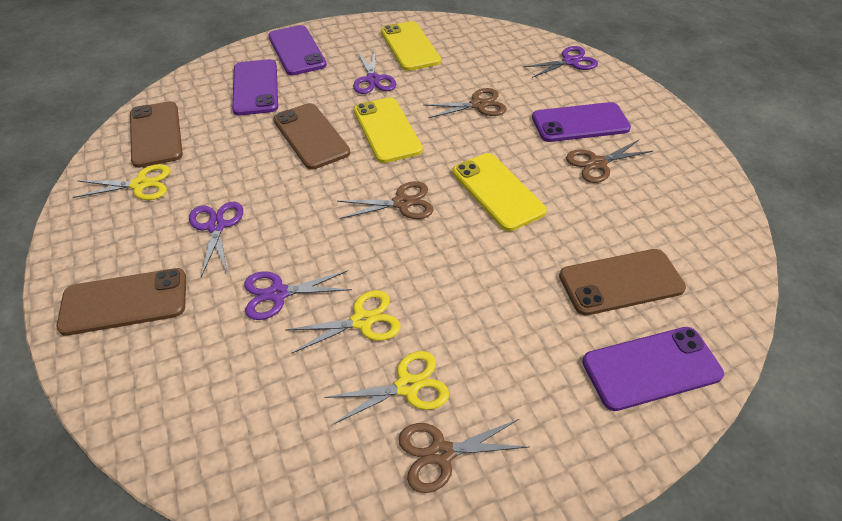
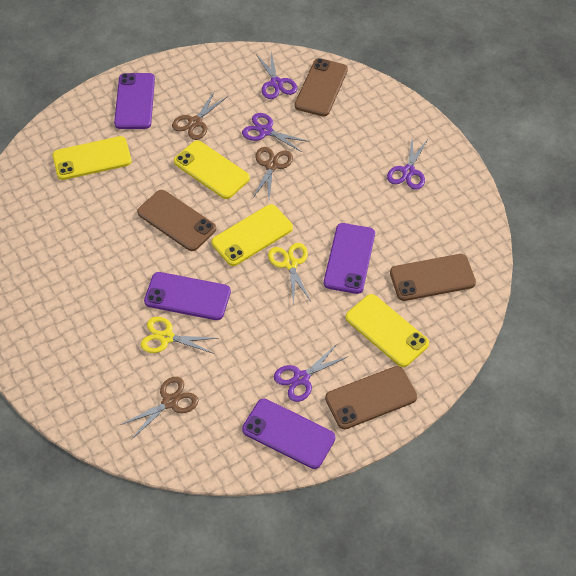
brown scissors: [337,181,433,219] [398,419,529,493] [423,88,507,118] [566,140,653,183] = 4 -> [121,377,198,439] [172,91,228,140] [252,147,293,199] = 3
yellow phone: [354,97,423,163] [381,21,441,71] [452,153,547,231] = 3 -> [53,136,132,180] [174,140,250,199] [211,204,293,266] [346,294,429,367] = 4
yellow scissors: [73,164,170,200] [286,290,401,354] [324,351,449,425] = 3 -> [140,317,218,354] [268,243,311,305] = 2

